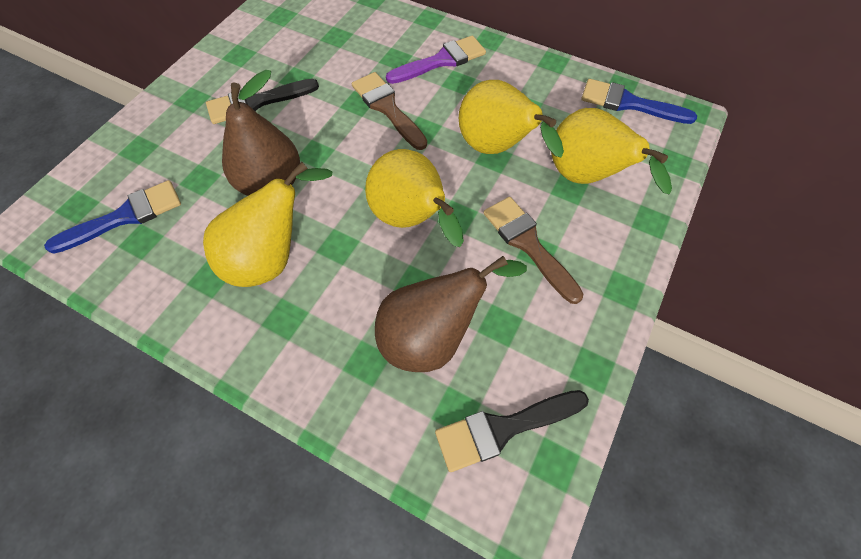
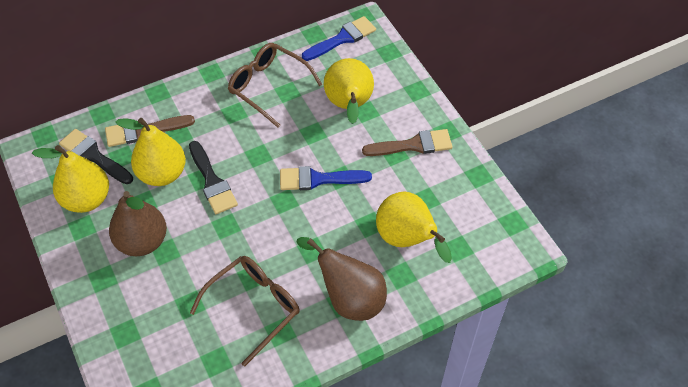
brown glasses: none = 0 -> [190,256,300,367] [228,43,323,128] = 2
purple brush: [386,36,486,84] = 1 -> none = 0

